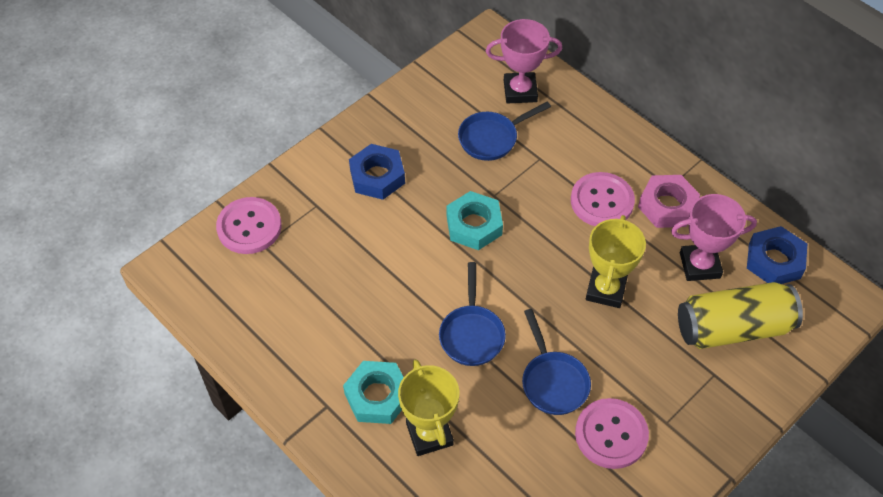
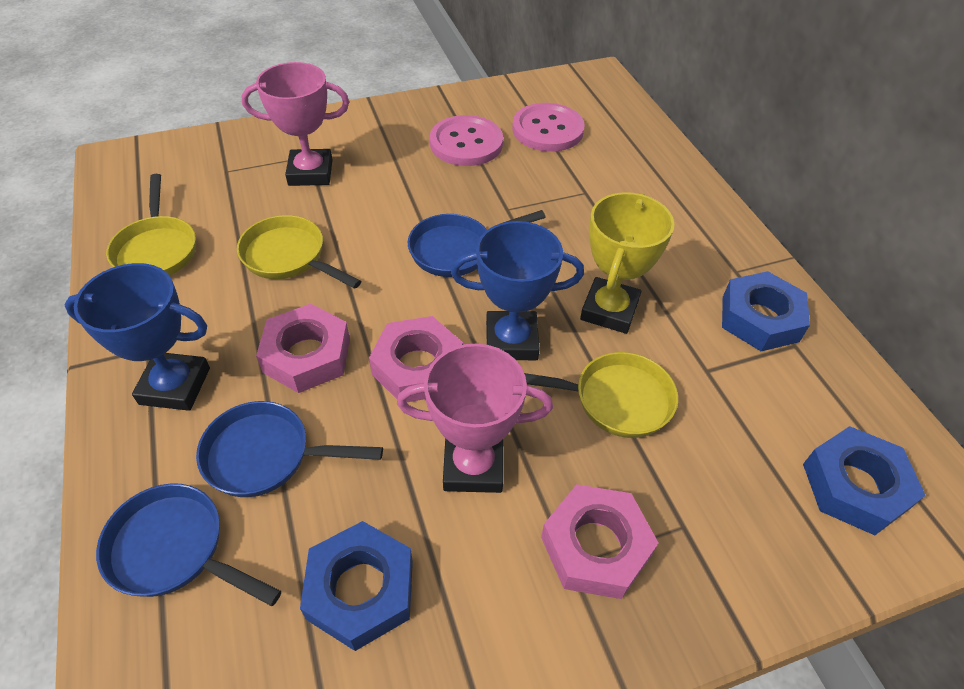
blue nut: [349,144,405,200] [747,226,807,284] = 2 -> [300,521,413,651] [722,271,810,351] [803,426,926,535] = 3
blue trophy: none = 0 -> [64,263,210,411] [451,221,584,360] = 2
pink button: [216,197,282,254] [571,172,635,226] [575,398,649,469] = 3 -> [430,115,503,166] [512,103,585,152] = 2
pink nut: [638,175,700,228] = 1 -> [256,304,350,393] [369,316,463,402] [541,484,658,599] = 3
turquoise nut: [343,361,403,424] [447,191,503,250] = 2 -> none = 0
yellow can: [678,282,803,349] = 1 -> none = 0
yellow pan: none = 0 -> [106,174,196,276] [237,215,361,289] [524,352,678,438] = 3
yellow trophy: [398,359,459,456] [586,215,646,308] = 2 -> [580,192,674,334] = 1

